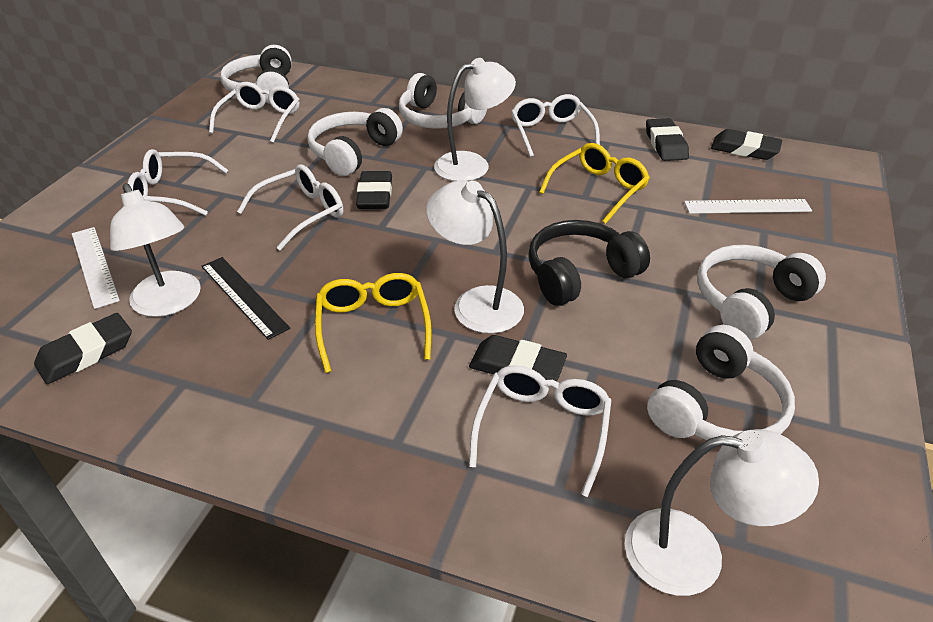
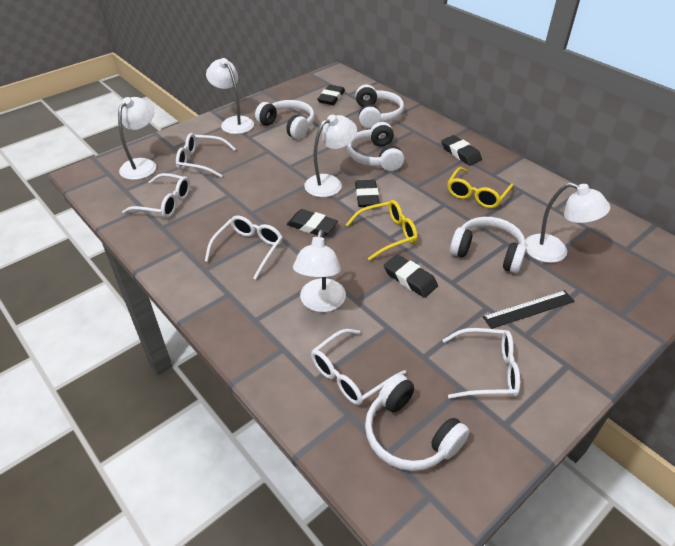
black headphones: [528,220,650,306] = 1 -> none = 0
white lamp: [110,183,201,317] [426,181,524,334] [434,58,516,181] [625,429,819,596] = 4 -> [118,97,156,180] [206,58,254,134] [293,230,346,312] [304,115,357,197] [525,182,610,263] = 5
white ruler: [72,227,120,309] [684,199,812,214] = 2 -> none = 0

